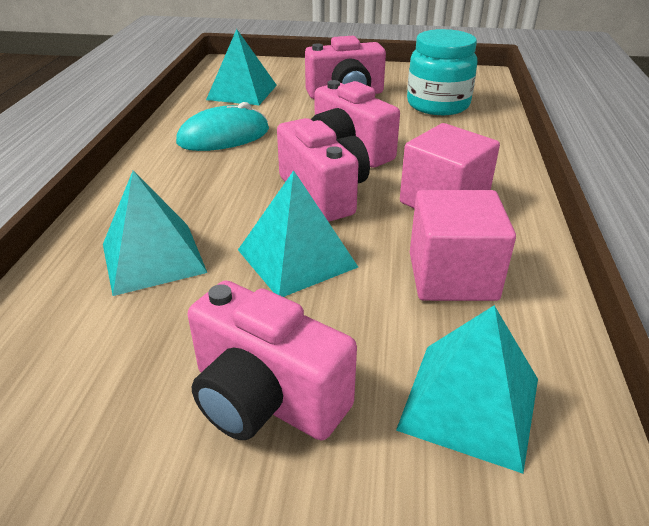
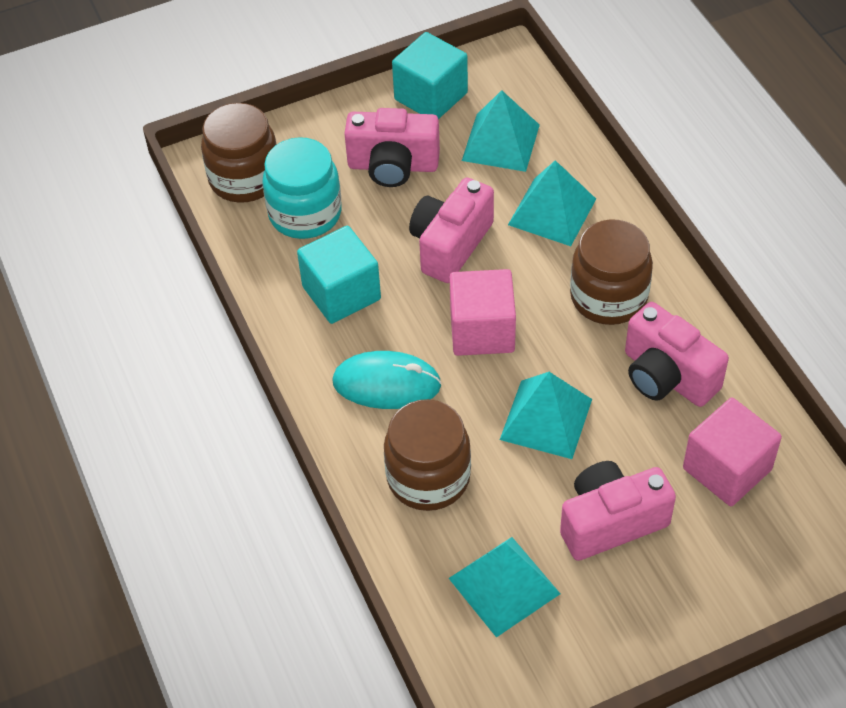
brown jar: none = 0 -> [201,103,277,203] [384,399,471,511] [570,219,653,325] = 3
turquoise cube: none = 0 -> [297,226,381,324] [392,32,468,119] = 2

